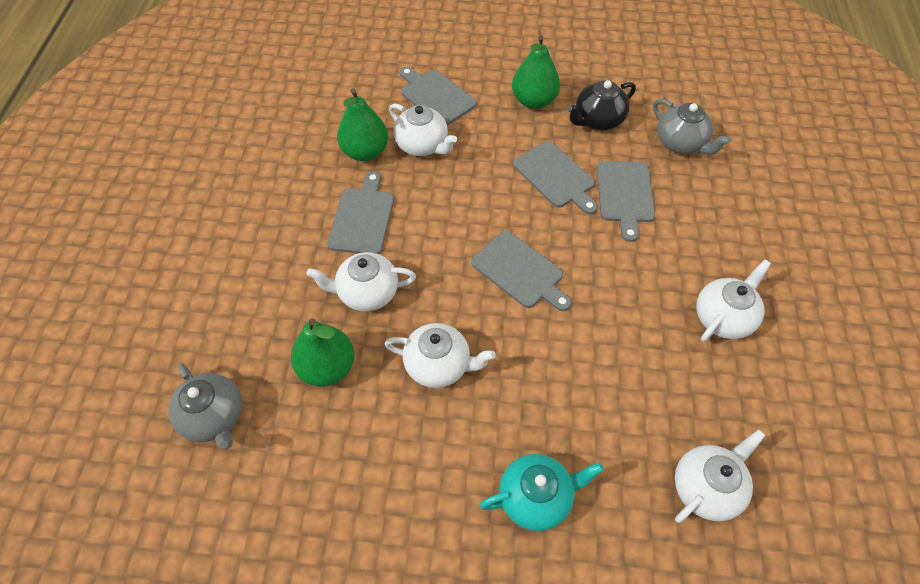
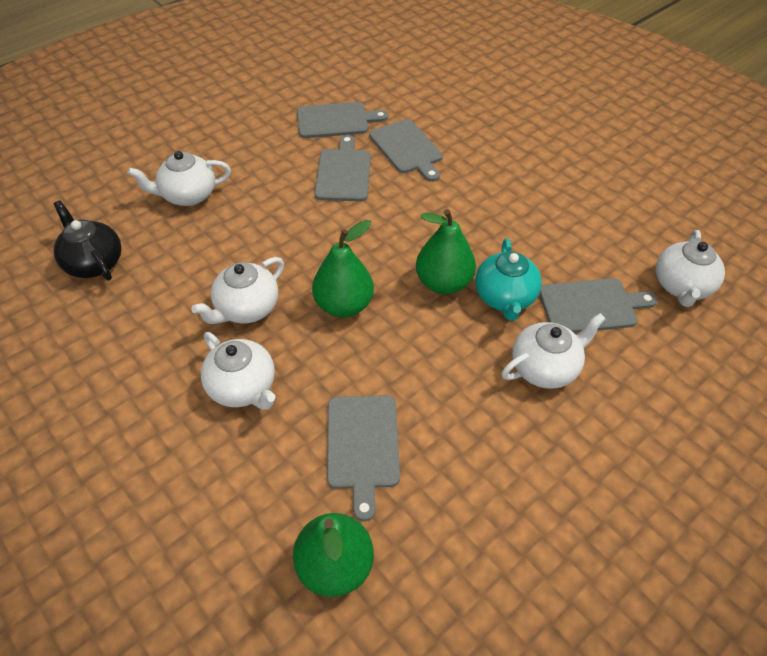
grey teapot: [168,363,242,449] [653,99,731,155] = 2 -> none = 0

